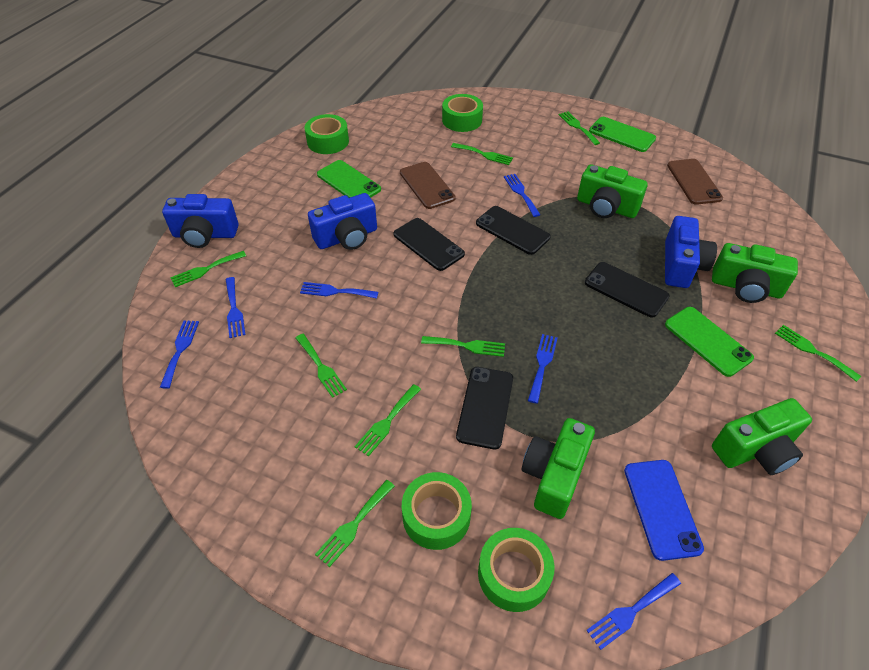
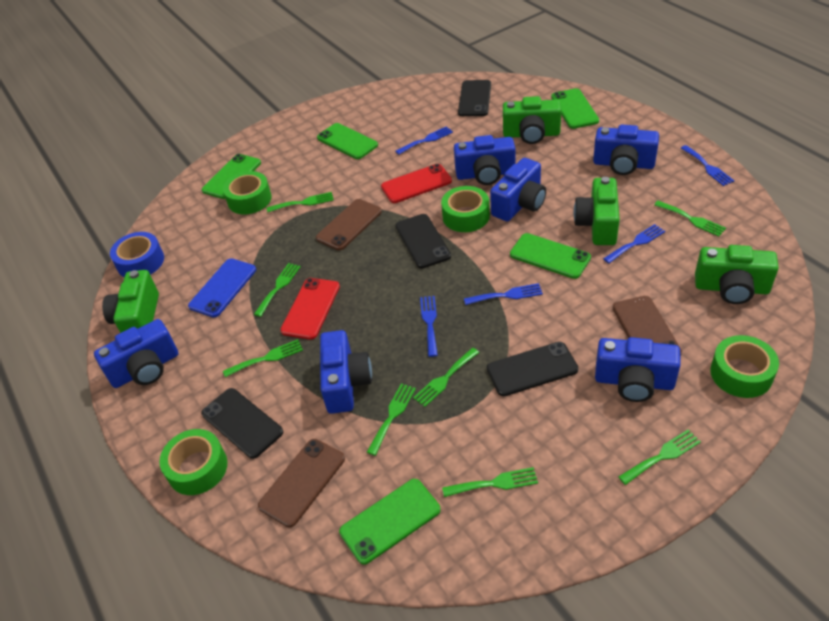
blue camera: [162,194,239,248] [308,193,377,250] [665,216,717,288] = 3 -> [94,319,179,388] [320,330,372,414] [454,135,516,185] [490,158,546,222] [593,125,659,175] [595,337,681,402] = 6
blue fork: [160,320,199,389] [226,277,246,338] [300,282,378,299] [504,174,540,217] [528,334,557,404] [586,573,681,650] = 6 -> [395,126,453,155] [420,296,438,357] [464,283,543,305] [603,224,665,263] [681,145,734,186] = 5
blue tape: none = 0 -> [110,232,164,277] = 1
brown phone: [400,162,456,209] [667,159,723,205] = 2 -> [258,439,345,528] [316,199,382,250] [613,296,682,356] = 3
green phone: [317,160,381,198] [589,117,656,152] [665,307,754,377] = 3 -> [202,154,261,199] [317,123,378,159] [339,479,441,565] [510,233,591,279] [551,88,599,129] = 5
red phone: none = 0 -> [280,278,340,340] [381,164,452,203] = 2

